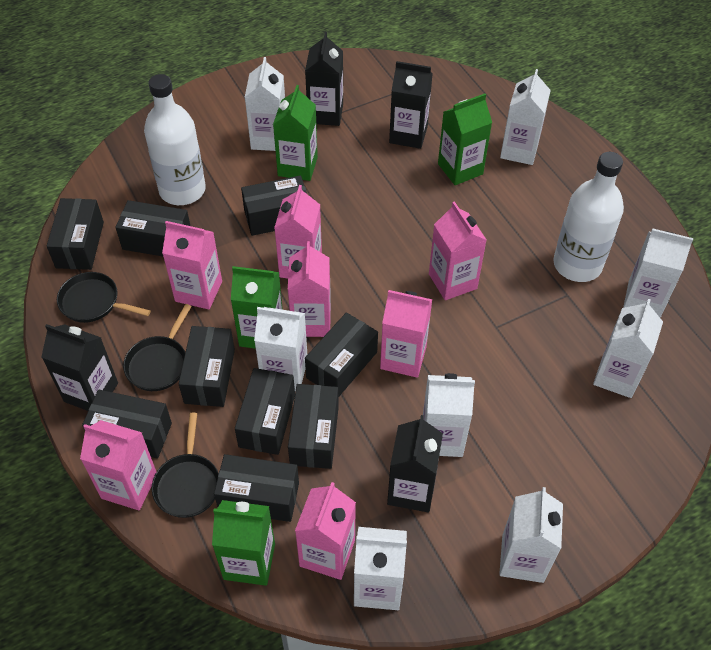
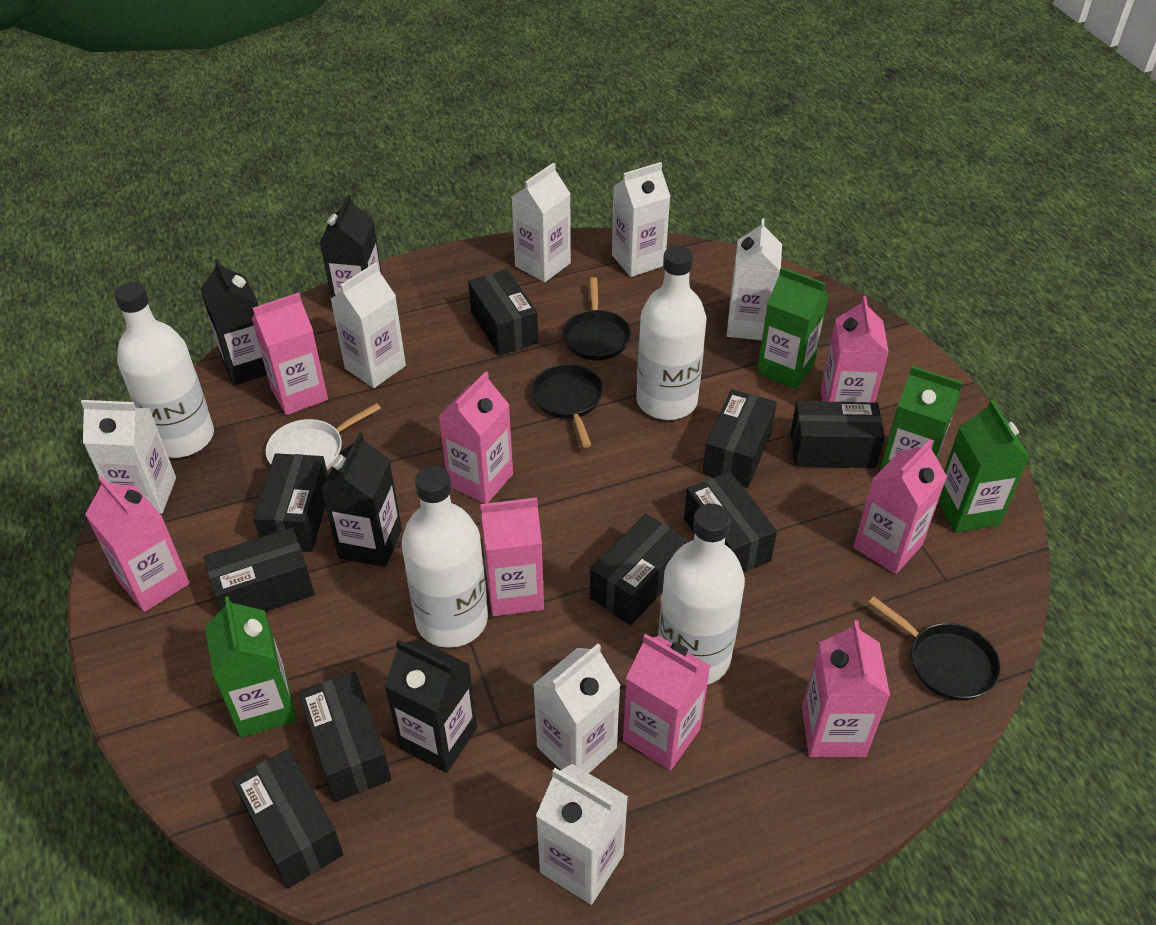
pink carton: [80,420,156,510] [162,221,222,310] [274,185,322,279] [288,241,331,337] [295,482,356,580] [380,290,432,378] [429,201,486,300] = 7 -> [85,476,190,612] [252,293,328,415] [438,371,513,504] [480,497,544,616] [623,634,711,770] [802,621,890,757] [821,296,889,402] [854,439,947,574] = 8
white bottle: [144,74,206,205] [553,152,624,282] = 2 -> [114,282,214,458] [402,466,488,648] [636,246,707,420] [658,503,745,685] = 4
white carton: [245,57,285,151] [254,307,307,392] [354,527,407,610] [423,373,475,457] [499,487,563,583] [500,69,551,165] [593,299,663,398] [623,228,693,318] = 8 -> [81,400,176,514] [331,262,406,388] [512,163,571,282] [533,644,621,773] [536,764,628,905] [612,162,671,277] [727,218,782,340] = 7
white pan: none = 0 -> [266,403,381,470] = 1

